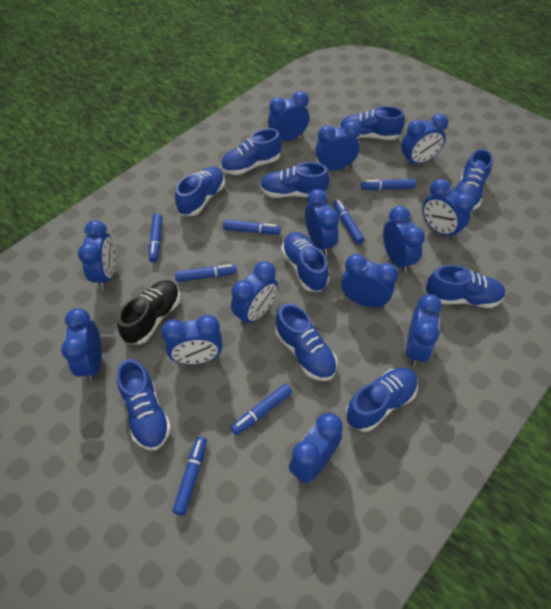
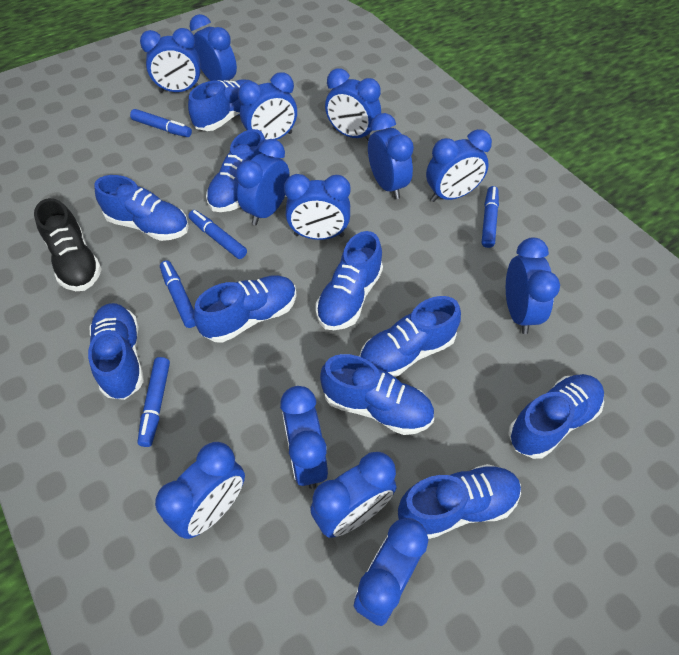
blue marker: [149,213,162,262] [172,437,207,516] [175,264,237,282] [223,220,281,234] [231,384,292,435] [333,200,364,245] [361,179,416,190] = 7 -> [130,109,192,137] [138,357,170,447] [160,260,196,328] [188,210,247,259] [482,186,499,248] = 5

